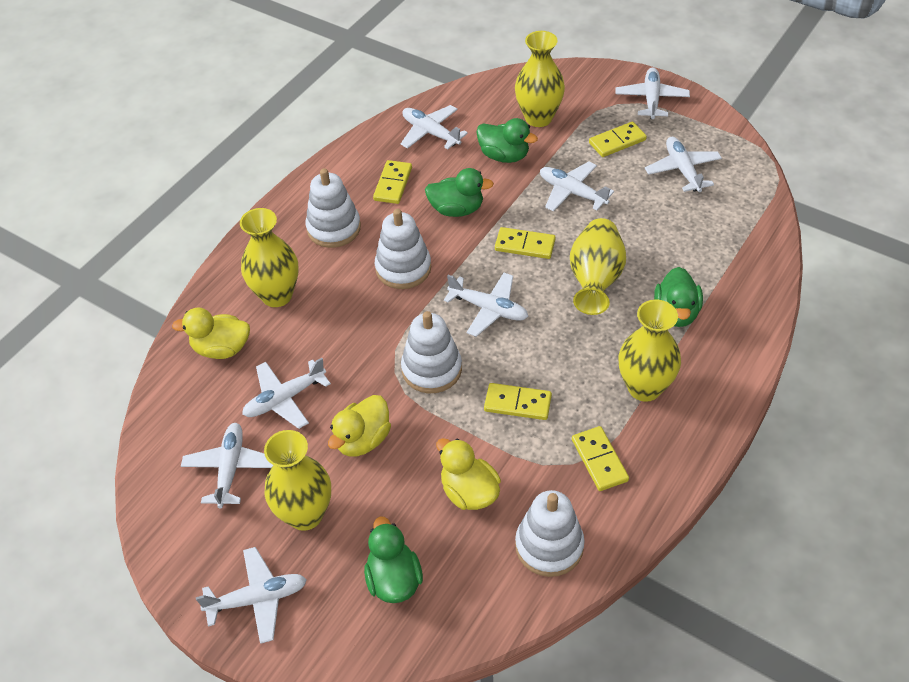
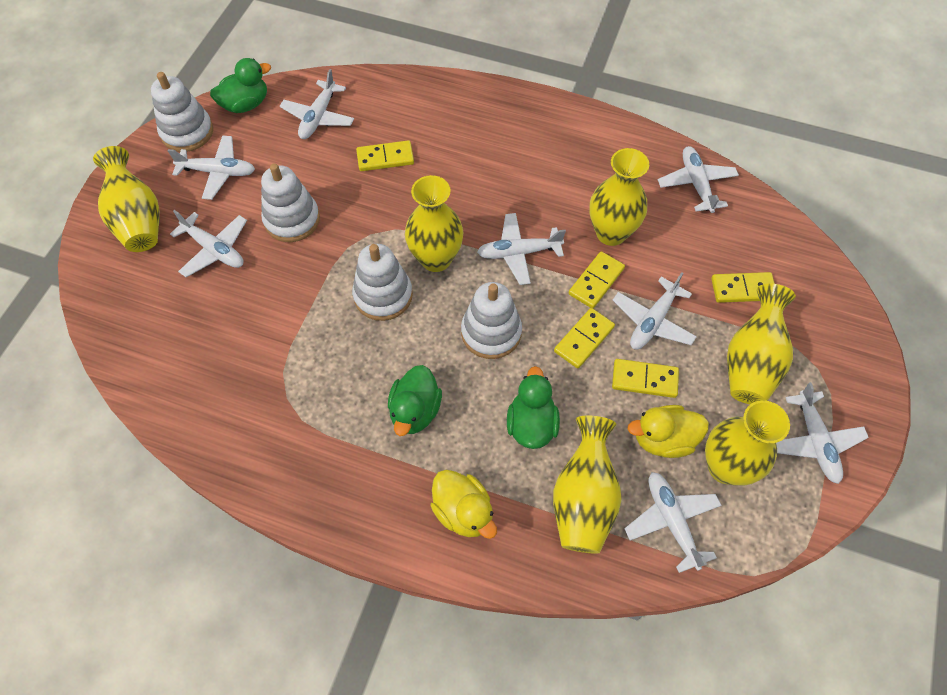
green duck: [364,516,423,603] [425,168,494,217] [476,118,538,163] [654,267,703,327] = 4 -> [210,58,271,113] [388,365,442,436] [507,366,560,449] = 3
yellow duck: [172,308,250,359] [328,395,391,457] [436,438,501,510] = 3 -> [430,470,497,539] [628,405,709,458] = 2
yellow vase: [240,208,299,307] [264,430,331,531] [515,31,565,127] [570,218,626,315] [619,299,681,402] = 5 -> [93,146,160,252] [405,175,463,272] [553,415,622,554] [590,148,649,246] [705,400,790,486] [727,284,796,404] = 6

